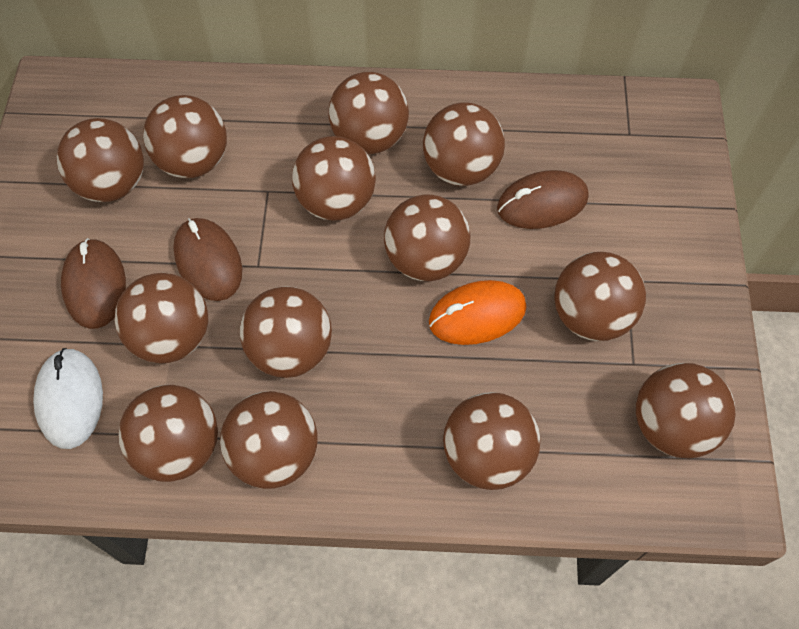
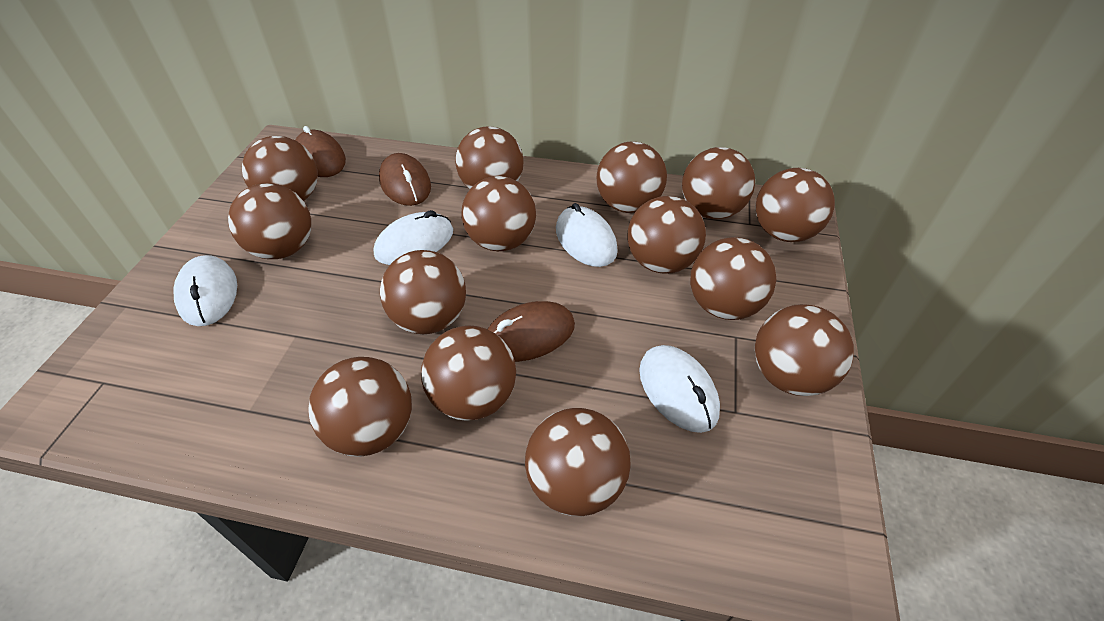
brown ball: [57,118,144,202] [115,273,208,363] [118,385,218,482] [143,95,227,178] [220,391,317,489] [240,286,332,378] [292,136,376,221] [328,72,409,154] [384,195,470,281] [423,102,505,186] [443,392,540,490] [554,252,646,341] [636,363,736,459] = 13 -> [228,183,311,259] [242,136,318,201] [308,357,412,457] [380,250,466,334] [421,325,516,421] [455,126,524,189] [462,176,536,251] [525,408,630,516] [597,141,667,213] [628,196,706,274] [682,147,755,219] [690,237,776,320] [755,304,854,396] [756,168,835,242] = 14
orange mouse: [429,280,526,345] = 1 -> none = 0
white mouse: [33,348,103,449] = 1 -> [173,255,237,326] [374,210,453,265] [556,203,618,267] [639,345,720,433] = 4

